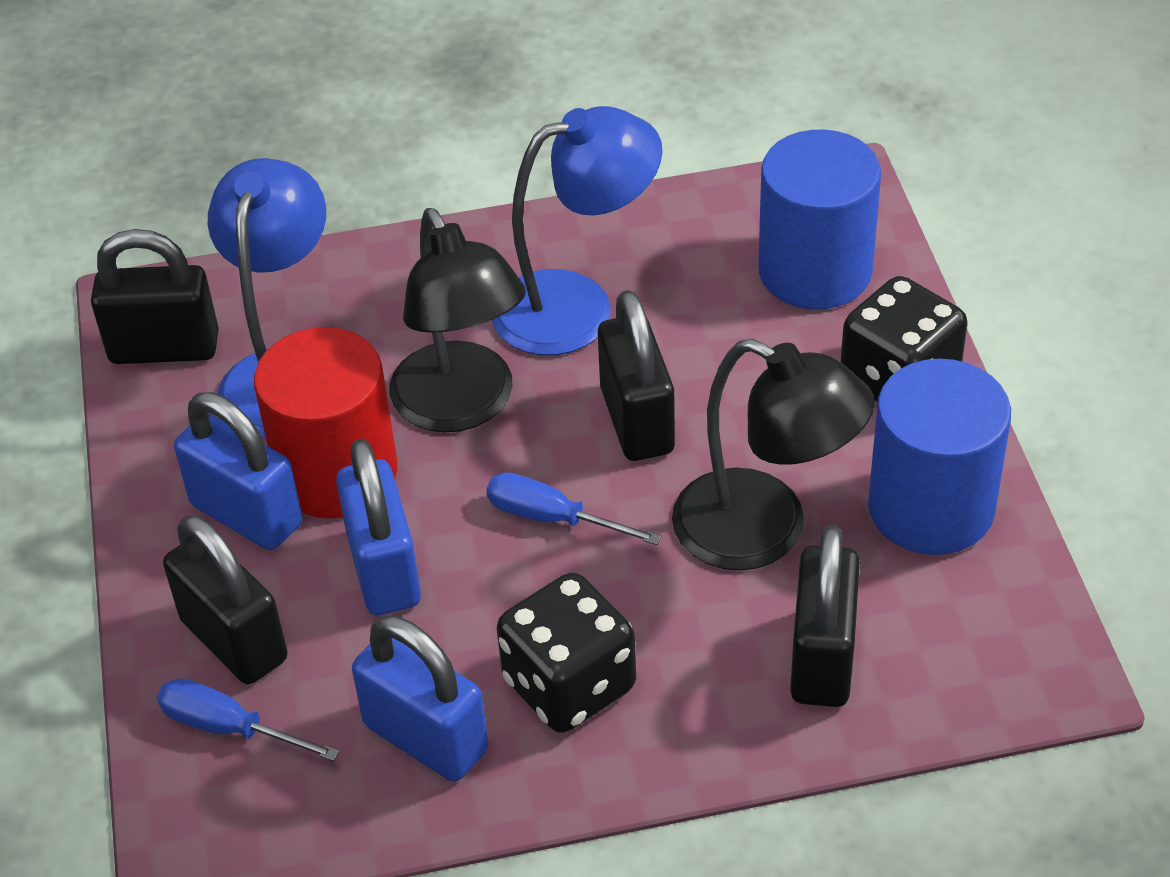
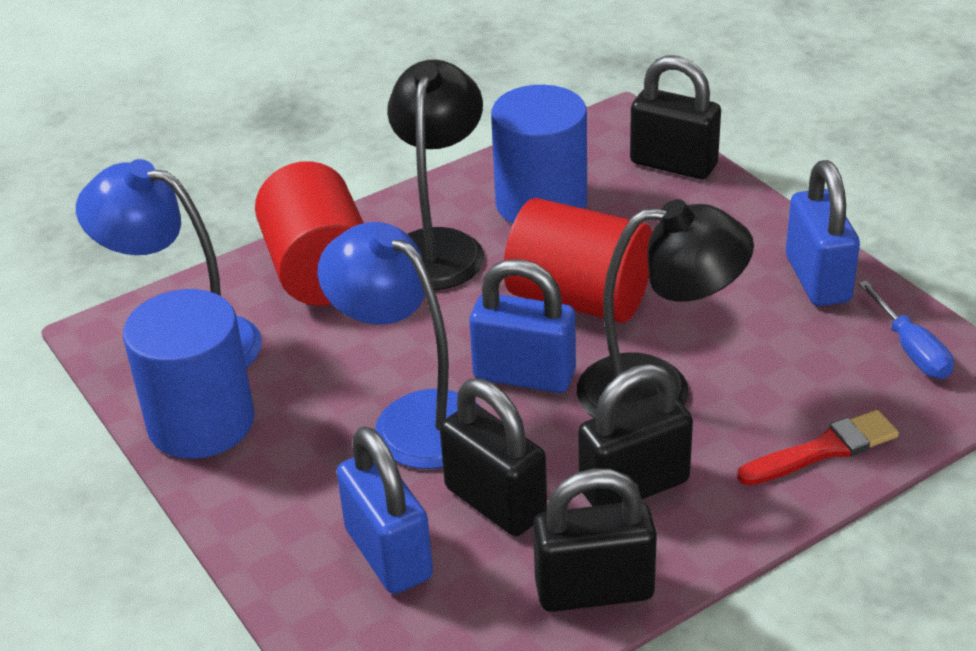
black dice: [497,573,636,733] [841,276,968,402] = 2 -> none = 0
blue screwdriver: [157,679,340,761] [486,473,661,545] = 2 -> [858,281,954,379] = 1
red brush: none = 0 -> [737,410,899,485] = 1
red cylinder: [254,327,397,518] = 1 -> [255,161,364,306] [504,198,652,323] = 2

